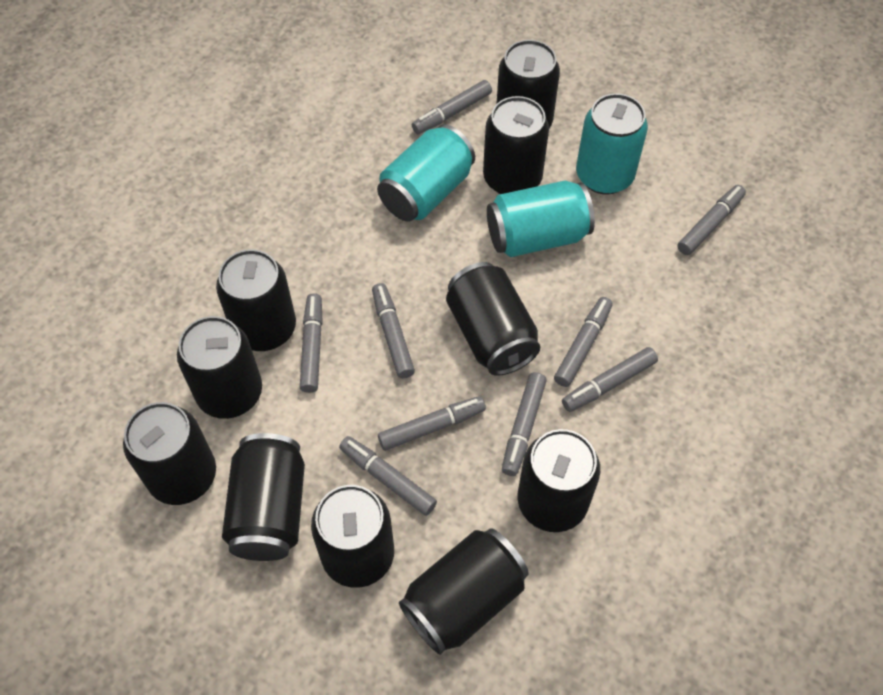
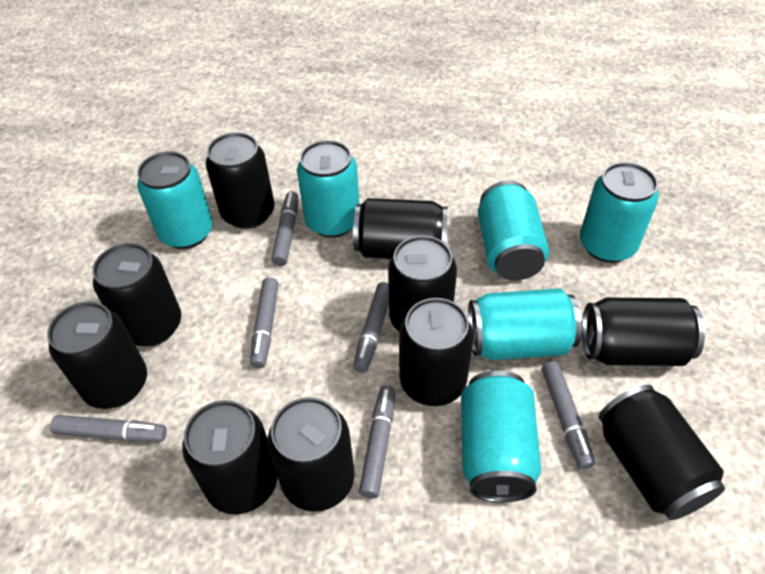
grey marker: [300,293,323,393] [339,436,437,516] [372,283,415,378] [378,396,486,451] [412,80,492,134] [502,372,547,476] [554,297,613,387] [562,347,658,412] [677,185,746,255] = 9 -> [50,415,167,442] [250,277,279,368] [271,191,299,266] [353,282,389,373] [359,386,395,499] [542,361,595,469] = 6
turquoise can: [377,124,475,222] [487,181,595,257] [576,93,648,195] = 3 -> [137,151,213,249] [297,140,360,238] [461,370,541,502] [468,288,582,360] [478,181,549,280] [580,162,659,263] = 6

